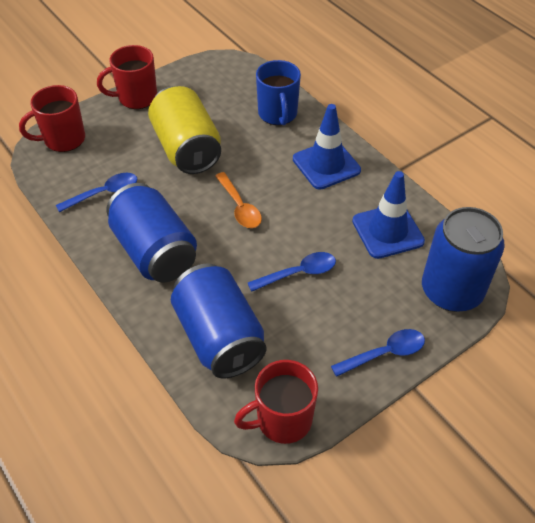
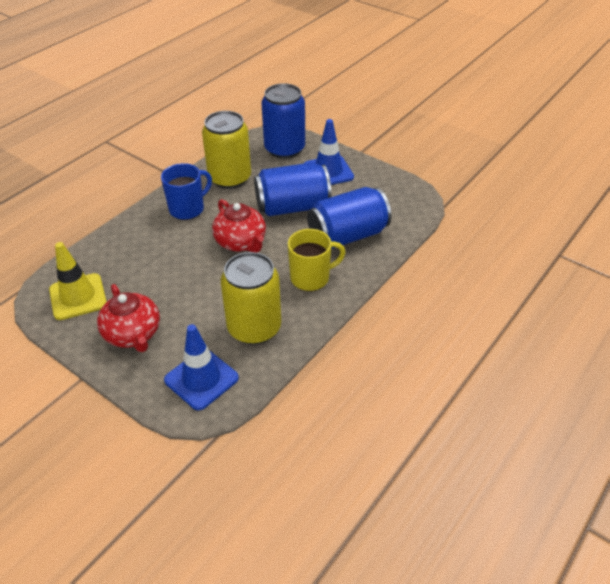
blue spoon: [56,173,137,212] [248,252,336,292] [331,329,425,377] = 3 -> none = 0
orange spoon: [215,172,262,228] = 1 -> none = 0
red mug: [19,85,85,152] [97,45,157,109] [234,360,318,444] = 3 -> none = 0
red teapot: none = 0 -> [97,284,160,352] [212,199,266,253] = 2
yellow can: [148,86,221,174] = 1 -> [202,111,251,189] [220,252,281,345] = 2
yellow mug: none = 0 -> [288,229,346,291] = 1
yellow traffic cone: none = 0 -> [49,242,107,320] = 1

